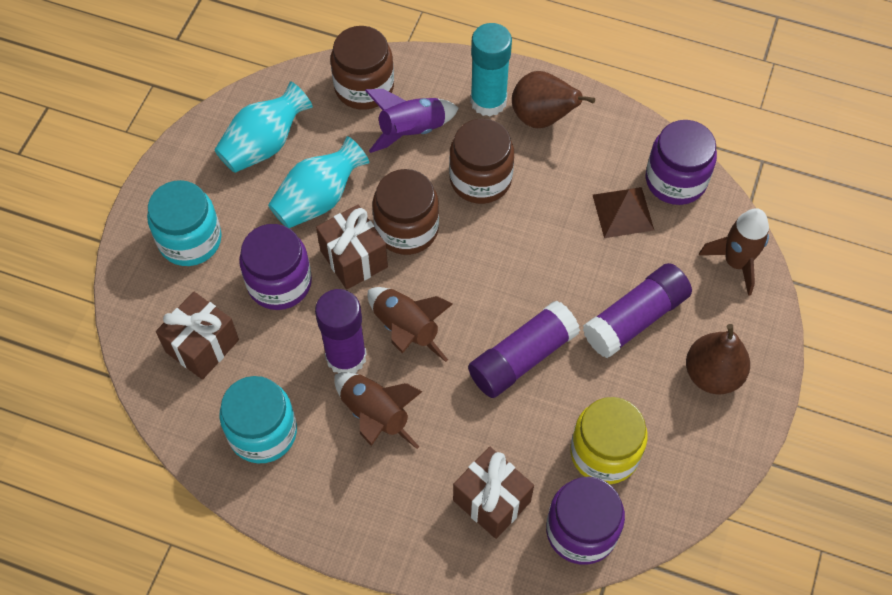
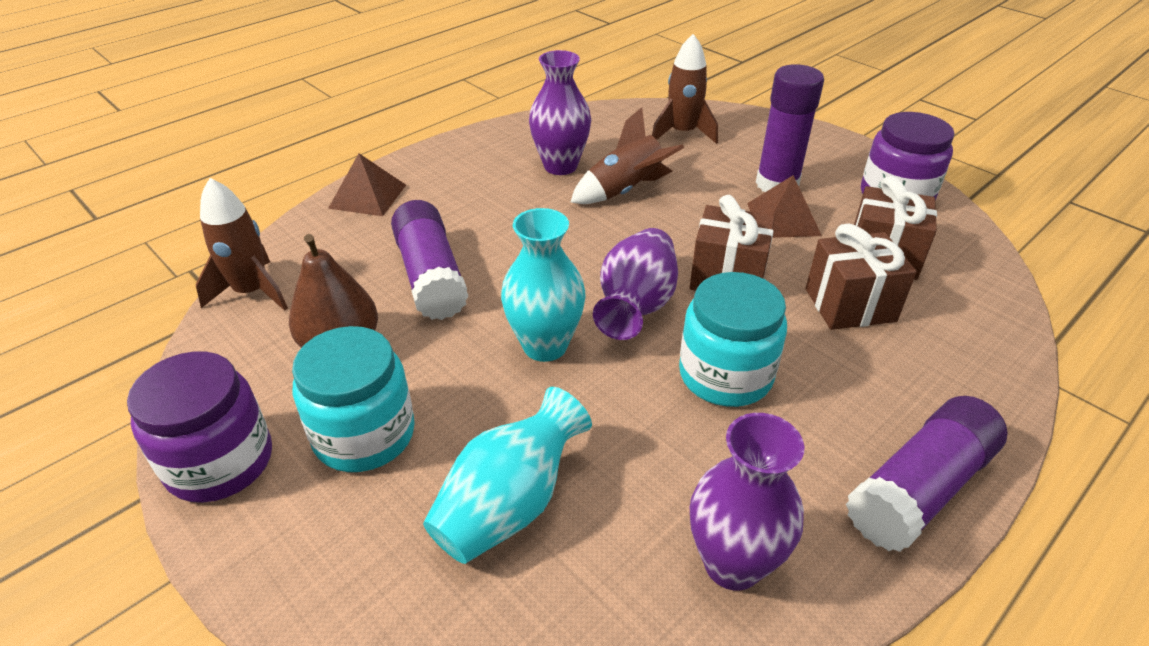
brown jar: [330,26,394,110] [373,169,439,255] [449,119,514,204] = 3 -> none = 0
brown pear: [512,71,595,128] [686,324,750,394] = 2 -> [289,234,378,348] = 1
brown pyramid: [593,187,654,238] = 1 -> [328,153,406,216] [747,175,822,238] = 2
purple jar: [239,224,312,310] [546,477,625,565] [646,120,717,205] = 3 -> [127,351,272,503] [861,112,955,200] = 2
purple rocket: [365,89,459,153] = 1 -> none = 0
purple vase: none = 0 -> [529,50,591,175] [593,228,678,340] [690,413,804,591] = 3
turquoise glue stick: [470,23,512,116] = 1 -> none = 0
yellow jar: [570,397,648,484] = 1 -> none = 0

